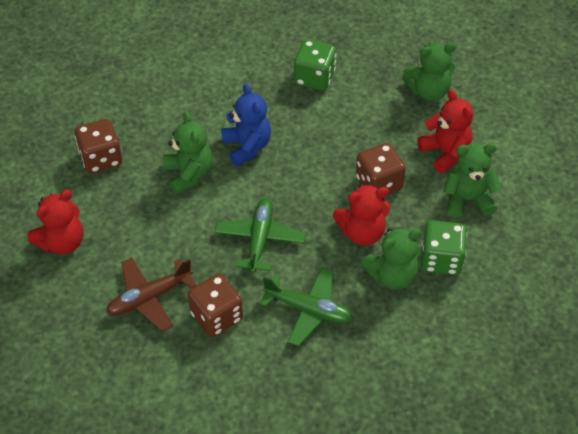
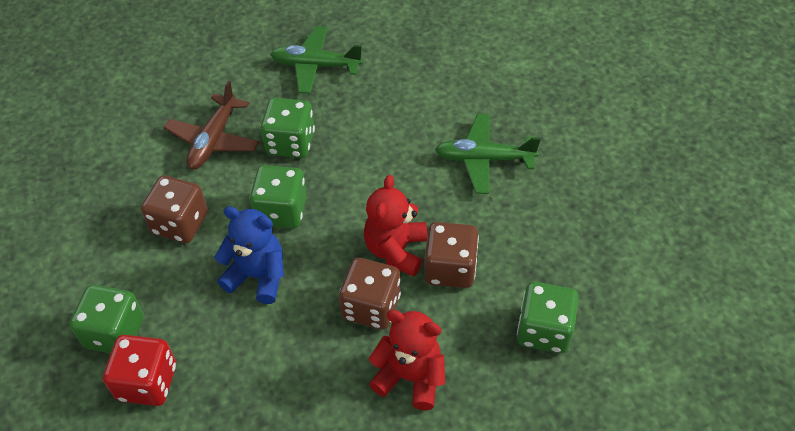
green dice: [294,39,336,91] [421,220,467,275] = 2 -> [69,285,144,353] [250,165,307,228] [261,98,315,158] [517,282,579,353] = 4
green teddy bear: [163,111,213,195] [361,228,422,290] [402,42,456,101] [444,143,502,218] = 4 -> none = 0
red dice: none = 0 -> [103,335,176,406] = 1
red teddy bear: [28,189,83,254] [333,184,390,246] [417,90,473,173] = 3 -> [364,175,427,276] [369,310,445,410] = 2

